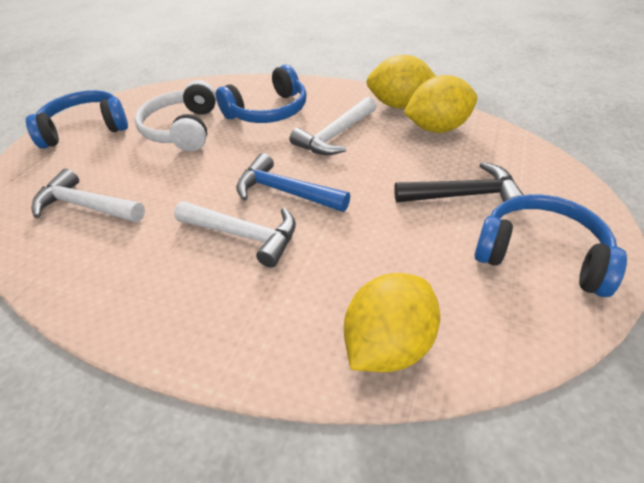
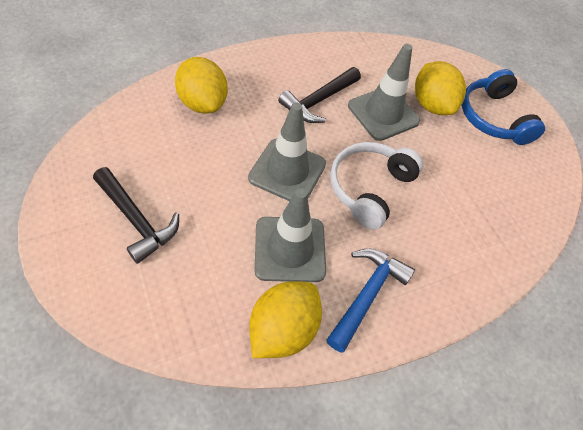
black hammer: [394,162,524,202] = 1 -> [93,167,179,264] [278,67,361,123] = 2
blue headphones: [26,90,128,149] [216,65,307,123] [474,195,627,297] = 3 -> [461,69,545,145] = 1
grey traffic cone: none = 0 -> [248,102,326,201] [255,188,326,282] [348,44,420,141] = 3
white hammer: [31,168,145,222] [174,201,296,268] [290,97,376,155] = 3 -> none = 0

